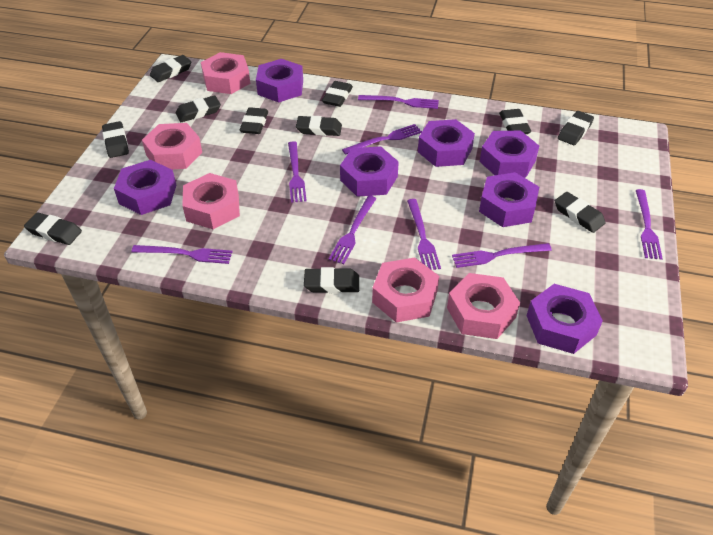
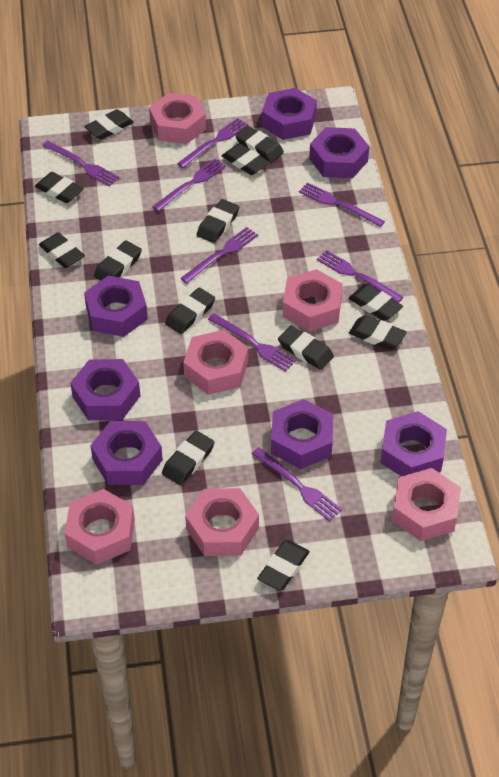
black eraser: [24,212,82,245] [102,121,129,158] [150,55,192,82] [176,95,221,122] [240,107,268,134] [296,116,342,136] [304,267,359,293] [322,81,353,107] [499,109,531,134] [555,192,606,233] [558,111,594,145] = 11 -> [35,172,84,203] [39,232,85,268] [84,109,134,140] [94,240,142,281] [162,431,215,485] [165,288,215,334] [197,199,239,243] [222,143,270,175] [235,126,284,163] [257,540,310,591] [278,326,334,370] [349,284,403,321] [349,315,407,350] = 13
pink nut: [142,123,202,169] [182,173,240,229] [201,52,250,94] [372,257,439,322] [447,273,520,339] = 5 -> [65,489,135,565] [149,93,206,144] [183,330,248,395] [185,488,259,556] [283,269,343,332] [392,468,461,541] = 6

